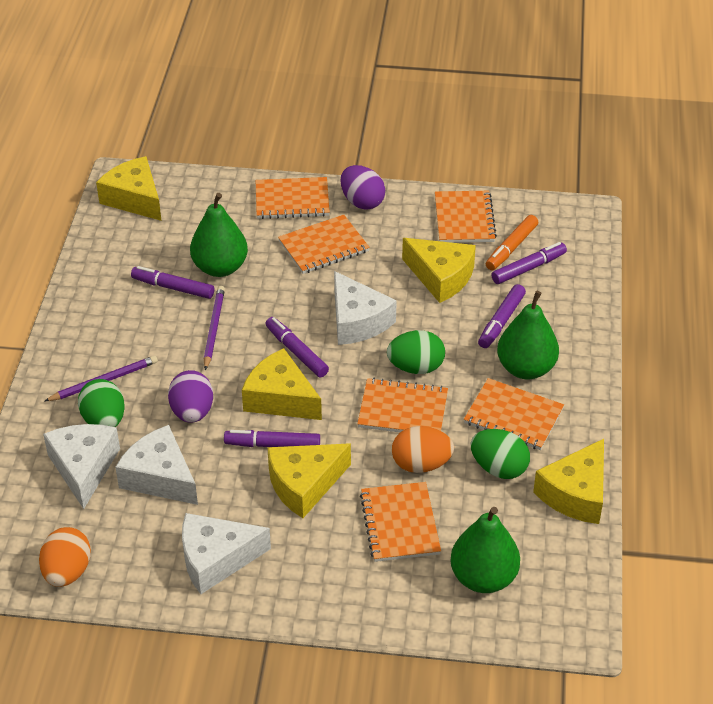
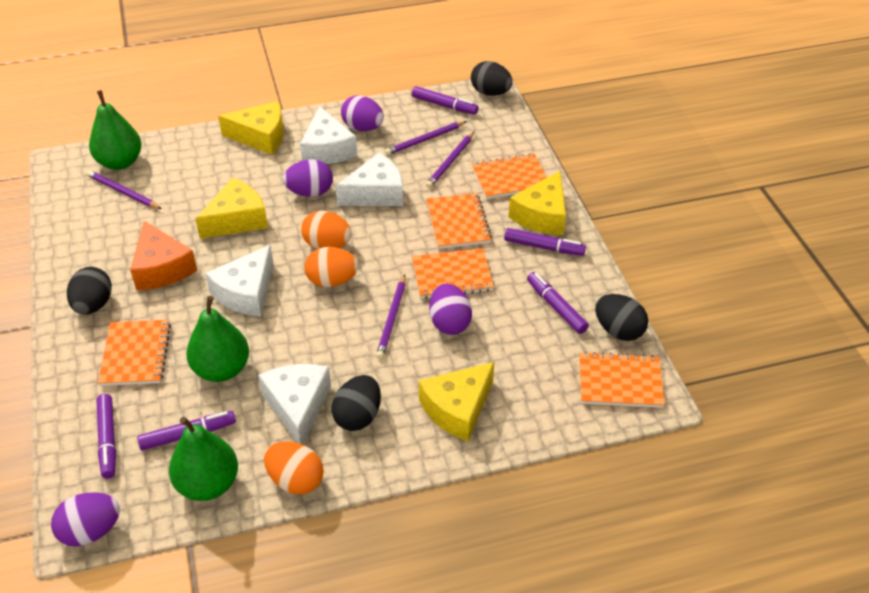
black egg: none = 0 -> [67,267,112,315] [332,375,381,431] [471,61,513,96] [595,294,648,341] = 4
green egg: [78,379,125,427] [387,330,445,374] [471,429,530,479] = 3 -> none = 0
orange cheese: none = 0 -> [130,221,197,290] = 1
orange egg: [39,527,91,587] [392,426,454,473] = 2 -> [264,442,324,494] [301,211,352,249] [304,247,359,287] = 3
orange marker: [486,215,538,270] = 1 -> none = 0
orange notebook: [256,177,330,219] [278,215,370,274] [357,378,448,432] [360,482,441,562] [435,191,497,243] [464,378,564,450] = 6 -> [98,320,171,386] [412,248,494,299] [426,193,492,249] [472,153,547,199] [579,352,665,408] = 5
purple egg: [168,370,213,423] [340,165,385,210] = 2 -> [51,492,120,547] [283,159,333,197] [341,95,384,131] [429,283,472,335] = 4
purple pencil: [45,356,158,401] [204,286,225,370] = 2 -> [86,170,162,209] [376,274,405,359] [385,121,467,155] [426,132,474,188] = 4
yellow cheese: [96,156,161,221] [242,348,322,420] [267,443,351,518] [402,238,476,303] [533,439,604,524] = 5 -> [195,178,268,239] [218,101,284,154] [419,362,494,441] [509,171,566,235] = 4

